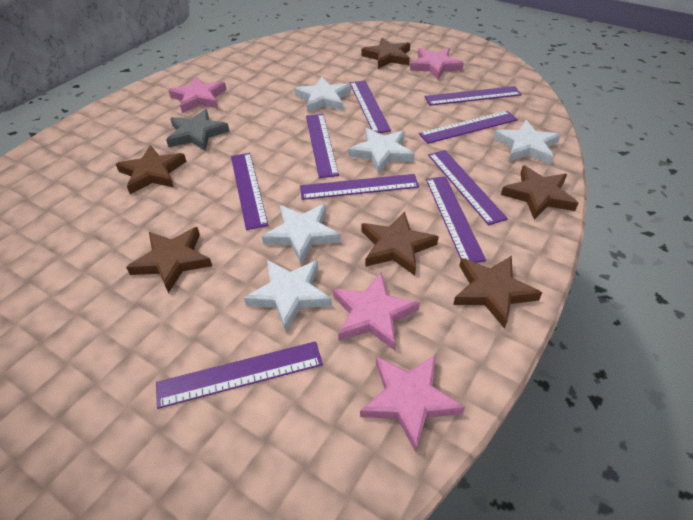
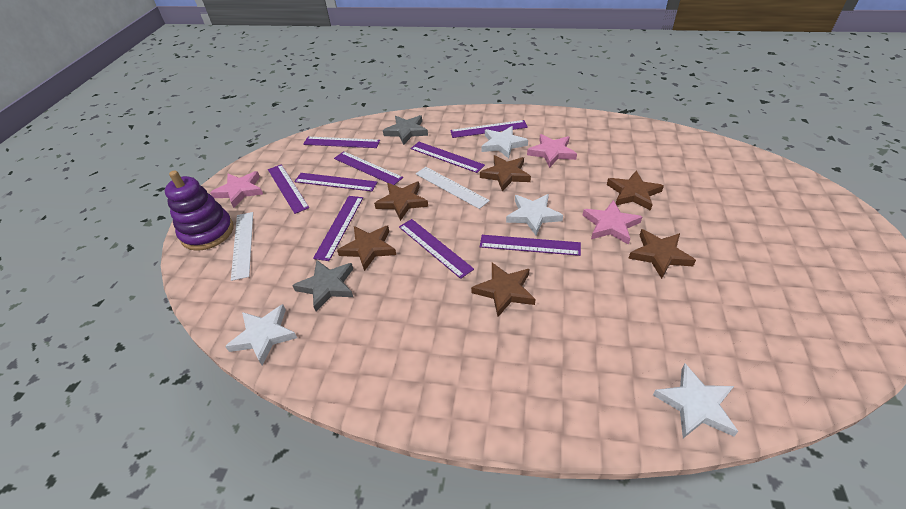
grey star: [166,109,230,151] = 1 -> [292,260,353,312] [383,115,428,145] = 2
pink star: [168,77,227,113] [333,273,420,351] [360,355,465,452] [410,48,464,80] = 4 -> [210,171,263,208] [527,134,577,168] [583,200,642,245] = 3
purple stacking toy: none = 0 -> [165,170,233,251] = 1
white ruler: none = 0 -> [231,212,253,281] [416,167,490,209] = 2
white star: [244,260,332,332] [262,204,341,263] [295,77,351,113] [349,128,414,174] [493,120,561,164] = 5 -> [225,304,297,365] [481,126,528,159] [506,194,563,235] [653,364,739,438] = 4

